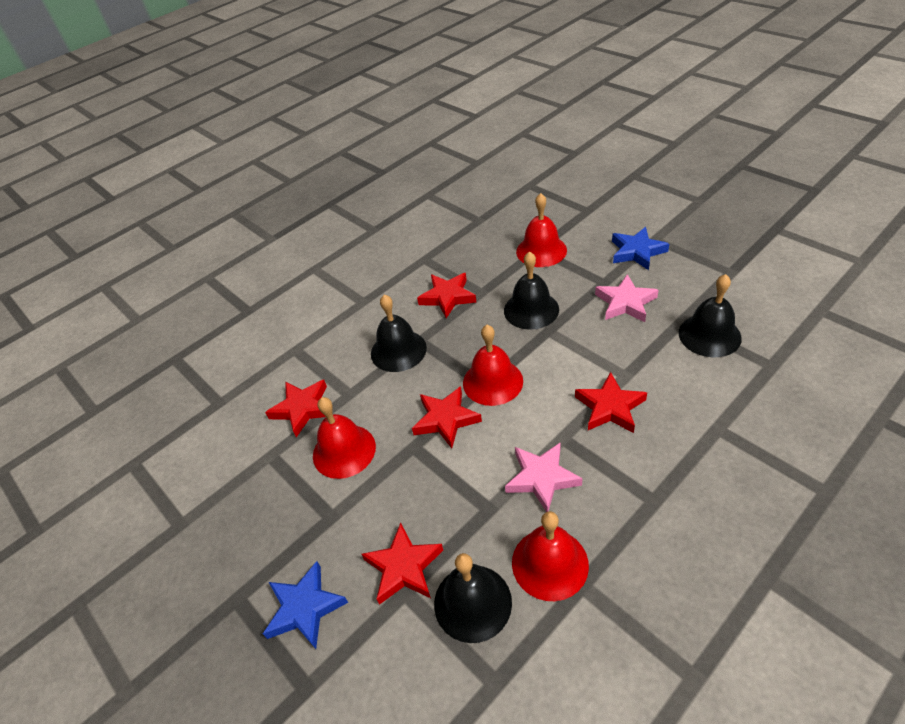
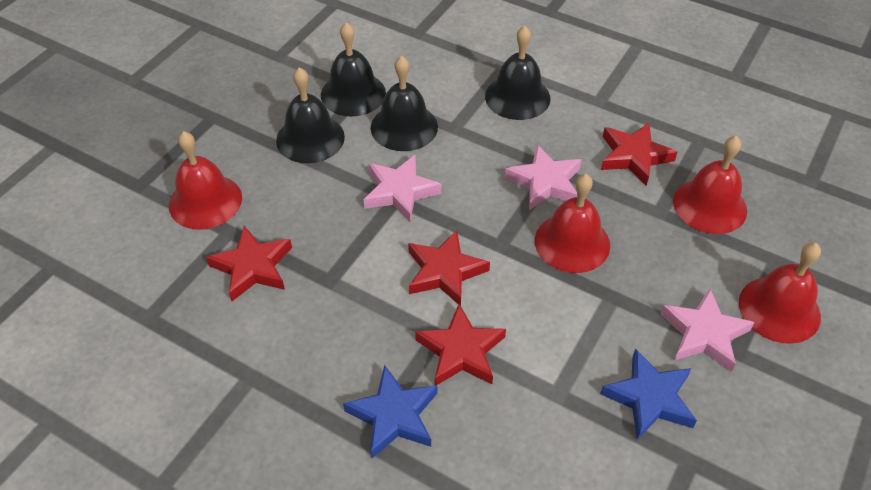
pink star: [505,442,583,512] [595,274,659,322] = 2 -> [364,154,442,222] [505,144,582,210] [660,289,755,372] = 3
red star: [265,380,327,437] [361,522,443,605] [412,386,482,448] [417,273,477,318] [575,372,647,433] = 5 -> [206,226,292,301] [408,230,490,306] [415,304,506,386] [601,123,677,186] = 4

